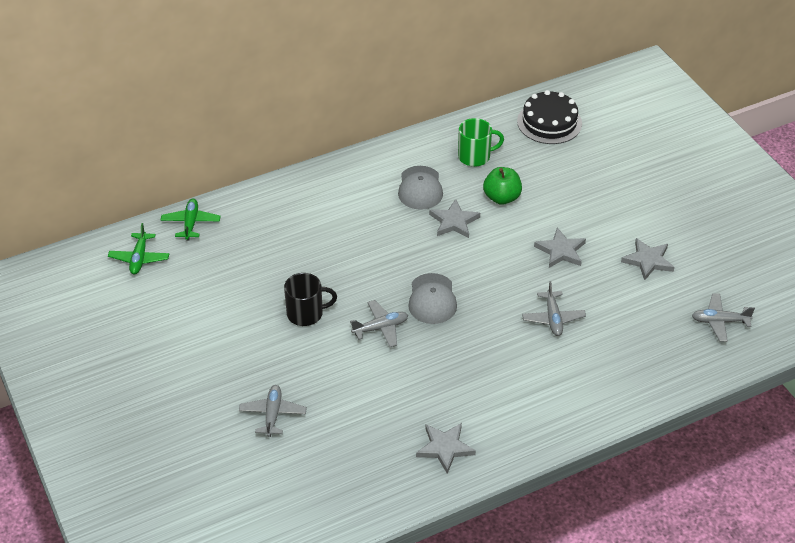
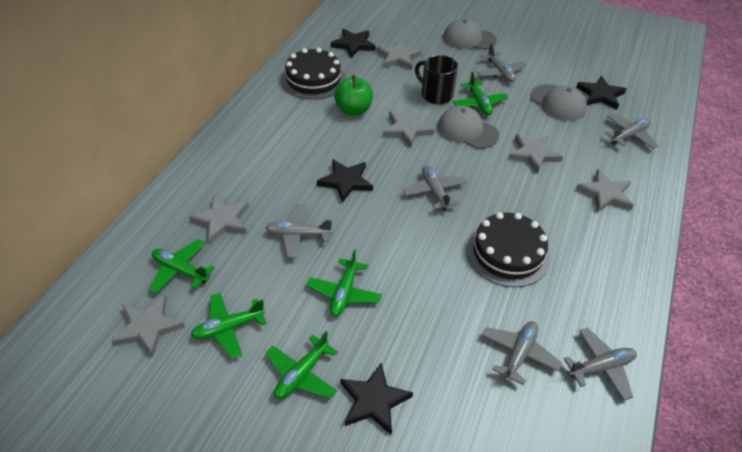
black cake: [517,90,582,144] = 1 -> [281,48,346,100] [466,212,550,287] = 2
black star: none = 0 -> [317,159,373,203] [331,29,375,58] [340,363,413,434] [576,76,626,109] = 4
green mug: [458,118,504,167] = 1 -> none = 0
green plane: [108,223,169,274] [161,199,221,241] = 2 -> [149,239,215,294] [191,293,267,359] [265,331,338,399] [306,249,382,316] [453,71,508,115] = 5
grey cap: [398,166,443,210] [408,273,457,324] = 2 -> [438,106,499,149] [443,19,497,50] [530,84,587,121] = 3
grey plane: [239,385,307,437] [350,300,408,347] [522,281,586,336] [692,293,755,342] = 4 -> [266,204,332,258] [403,165,467,211] [477,43,527,82] [482,321,562,385] [563,328,637,401] [605,114,659,149] = 6
grey star: [416,423,476,474] [429,199,480,238] [534,227,586,268] [621,238,674,280] = 4 -> [111,294,185,357] [189,195,249,244] [377,40,422,70] [383,111,435,148] [508,134,563,174] [576,169,634,213] = 6

